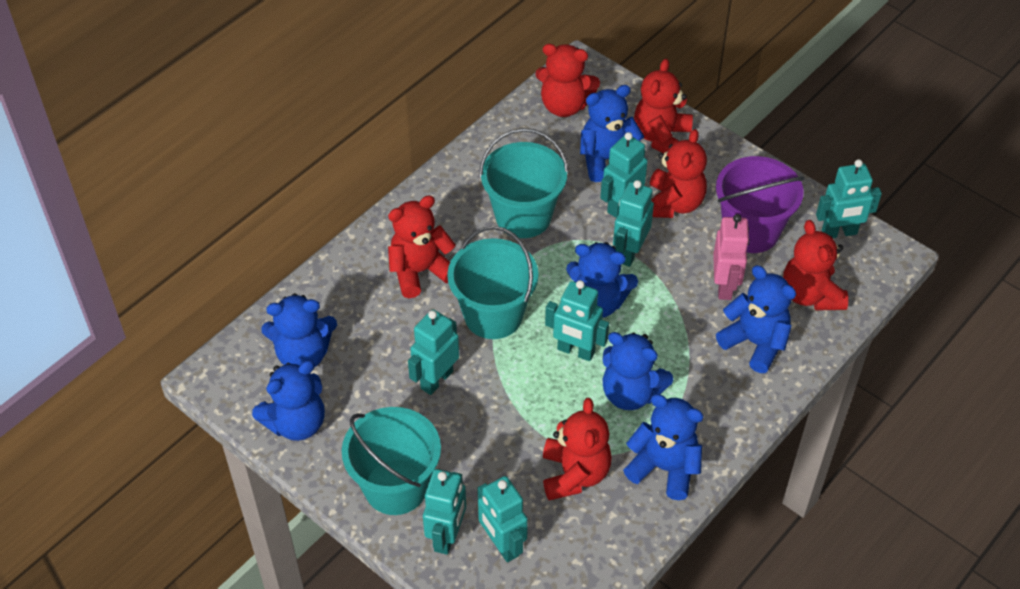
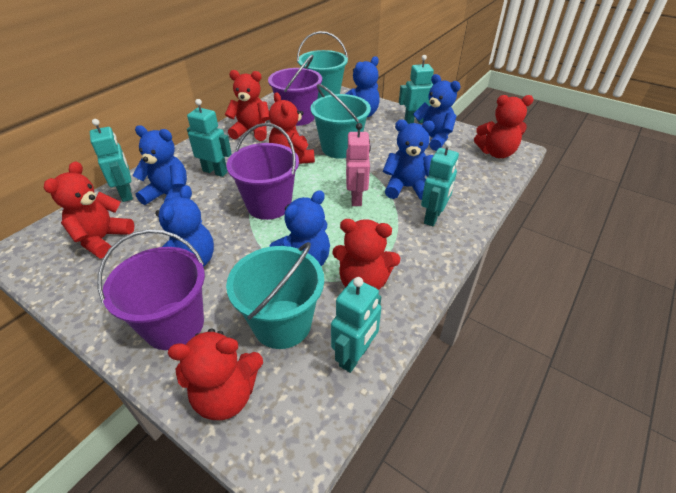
blue teddy bear: [252,360,325,441] [261,293,337,367] [566,242,638,318] [580,85,644,182] [603,332,673,410] [623,394,703,500] [716,265,796,373] = 7 -> [132,125,187,205] [155,185,214,267] [269,190,330,266] [345,56,380,117] [383,120,435,200] [413,74,461,151] = 6
purple bucket: [716,156,804,253] = 1 -> [98,229,205,350] [226,123,299,220] [268,55,322,126] = 3
turquoise robot: [408,309,459,395] [423,469,466,555] [477,476,528,562] [545,280,609,361] [600,132,648,218] [613,180,654,267] [816,159,882,238] = 7 -> [90,119,133,202] [187,99,232,177] [331,277,381,373] [399,55,434,124] [421,140,459,226] = 5

